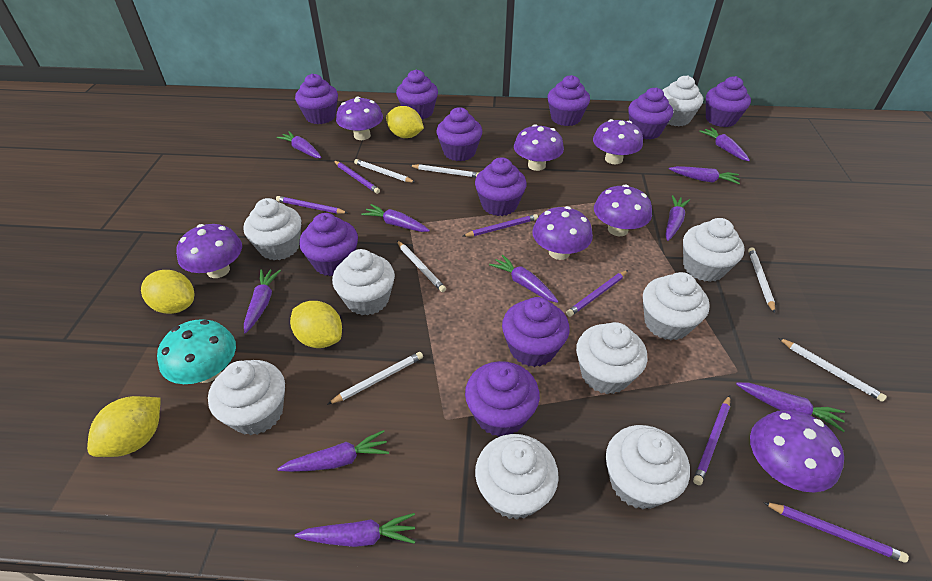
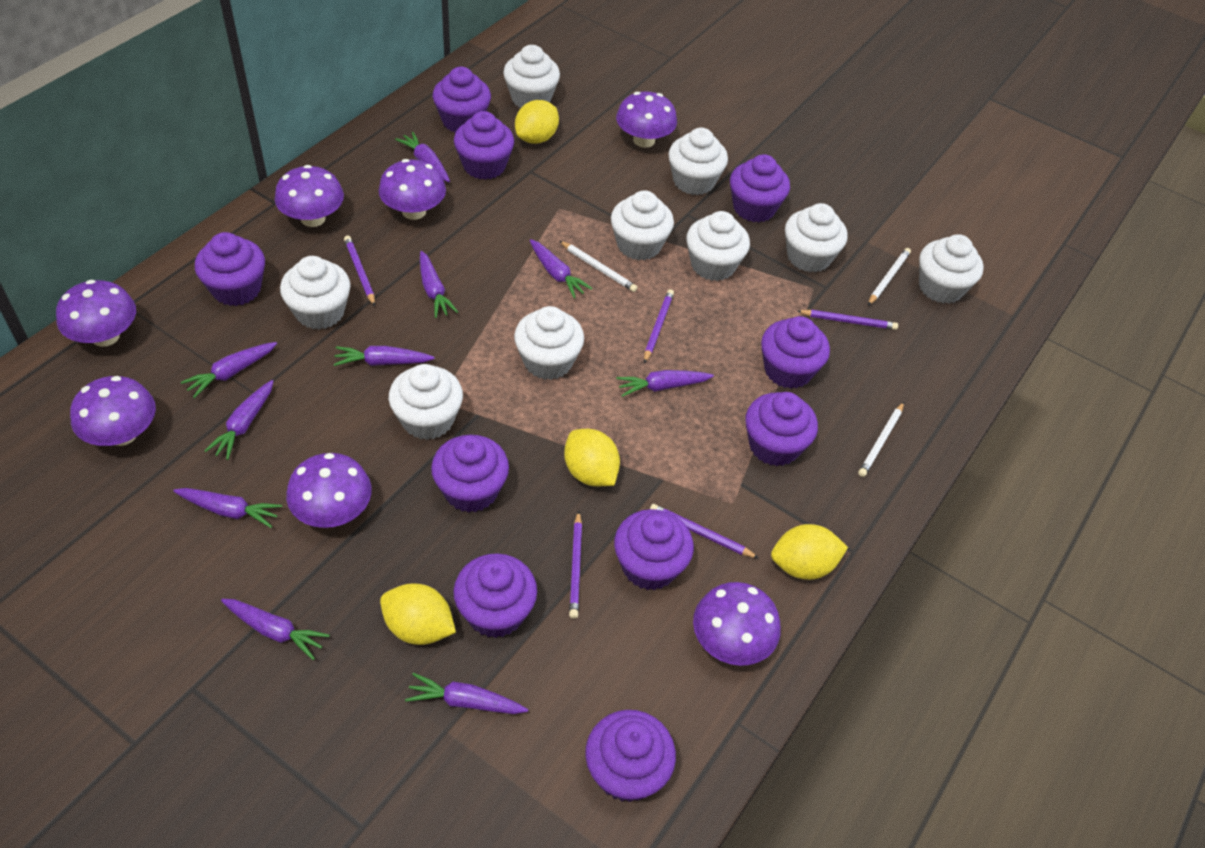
purple pencil: [276,196,348,214] [334,161,380,194] [463,214,538,237] [566,270,628,317] [693,395,730,485] [763,502,909,563] = 6 -> [344,236,375,306] [569,511,582,619] [644,289,674,363] [650,504,759,558] [797,310,898,330] = 5
turquoise mushroom: [157,319,236,384] = 1 -> none = 0
white pencil: [327,352,423,405] [354,159,416,183] [397,241,446,292] [409,164,479,178] [748,247,775,313] [779,338,887,402] = 6 -> [560,241,637,292] [858,402,904,477] [868,248,911,305] = 3

